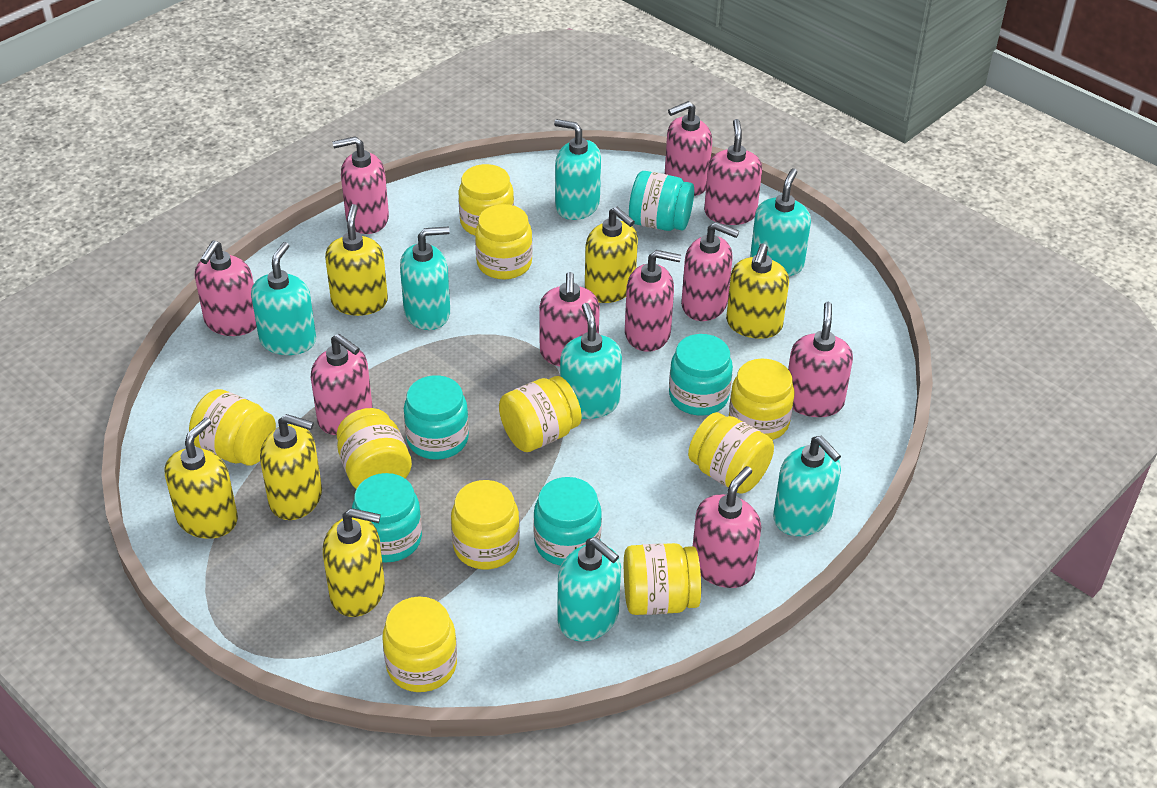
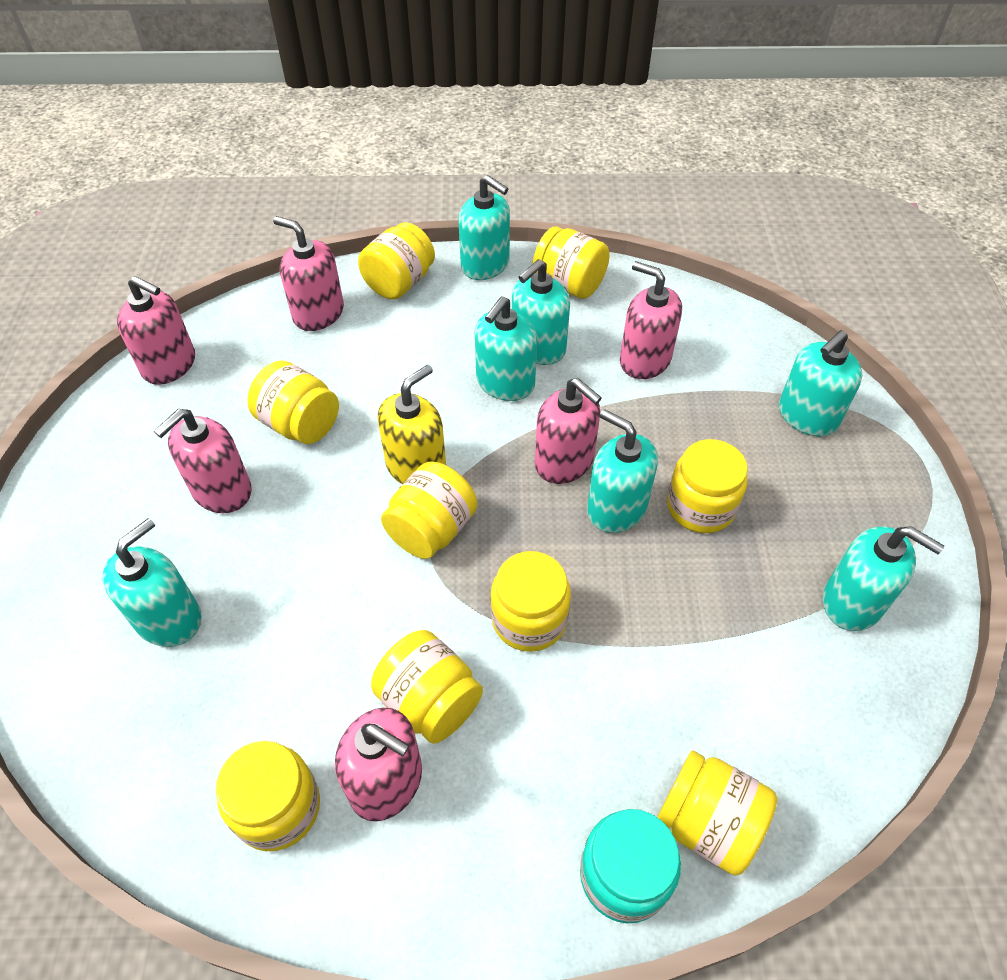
pink soap dispenser: [195,240,257,336] [311,334,372,435] [333,136,389,234] [539,272,600,366] [625,250,681,352] [665,101,712,196] [681,222,739,321] [693,466,761,588] [704,119,762,225] [788,301,853,417] = 10 -> [117,276,195,385] [154,409,252,513] [273,216,344,331] [335,708,422,822] [535,378,602,484] [620,261,682,379] = 6
turquoise jar: [352,473,422,562] [404,375,469,460] [533,477,602,566] [629,171,694,231] [669,334,733,415] = 5 -> [580,809,681,923] = 1
yellow jar: [189,389,276,465] [337,408,412,489] [382,596,457,692] [451,480,520,569] [458,164,514,235] [475,204,532,280] [499,376,582,452] [624,543,701,615] [688,412,774,494] [729,358,795,440] = 10 -> [216,741,320,851] [247,361,339,444] [358,222,435,300] [371,630,483,744] [381,462,477,559] [491,551,571,652] [533,227,610,299] [657,750,778,875] [667,439,748,533] = 9
yellow soap dispenser: [165,417,238,539] [260,414,322,520] [323,508,385,617] [325,204,388,316] [585,207,638,303] [726,243,789,339] = 6 -> [377,365,446,484] = 1

